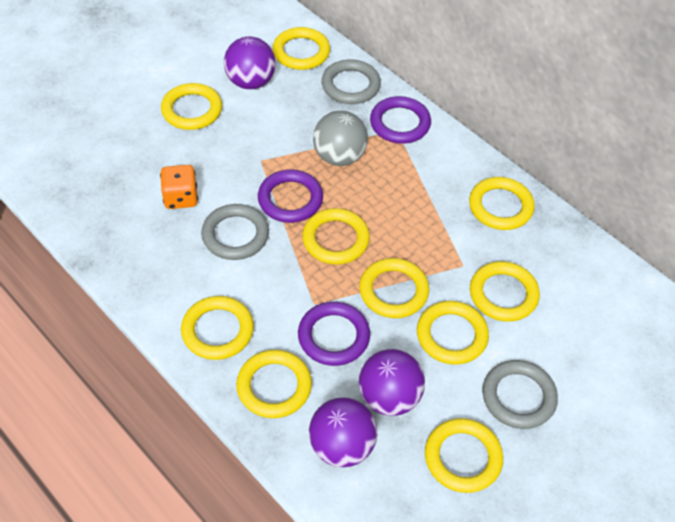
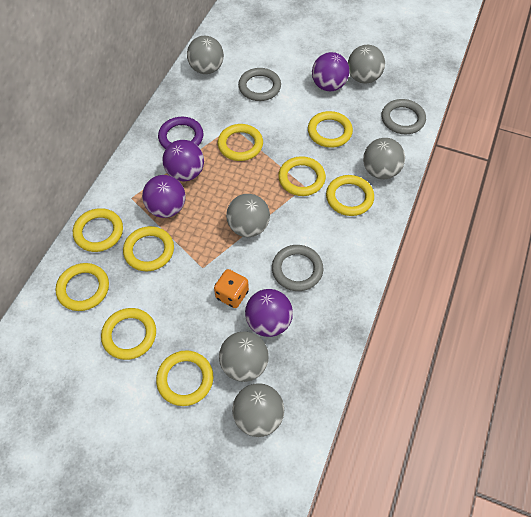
grey ball: [313,111,368,166] = 1 -> [187,36,224,74] [219,332,269,382] [226,194,270,237] [232,383,284,437] [348,45,385,84] [363,138,405,179] = 6
purple ball: [224,36,276,89] [309,397,377,467] [359,349,425,416] = 3 -> [142,175,186,218] [163,140,204,181] [245,289,293,337] [312,52,349,91] = 4
purple ring: [258,170,323,223] [298,302,370,366] [370,96,431,144] = 3 -> [158,117,203,149] = 1
yellow ring: [161,83,222,130] [181,296,254,360] [236,350,312,418] [273,27,330,70] [302,208,370,265] [359,258,429,318] [417,301,489,365] [425,418,503,493] [469,177,535,230] [470,261,540,322] = 10 -> [56,263,109,311] [73,208,123,252] [101,308,156,360] [123,226,174,271] [156,350,213,406] [218,124,263,161] [278,156,326,196] [308,111,353,148] [326,175,374,216] = 9

